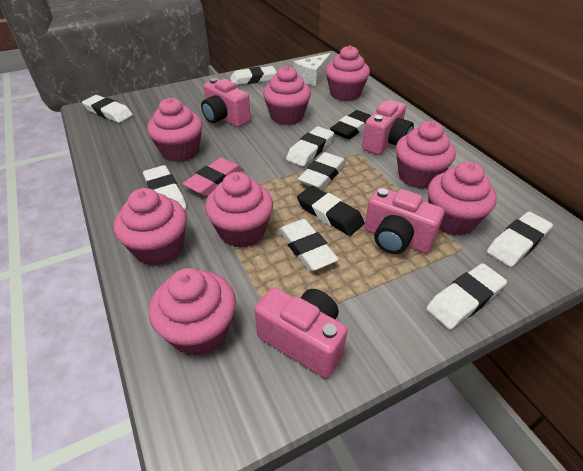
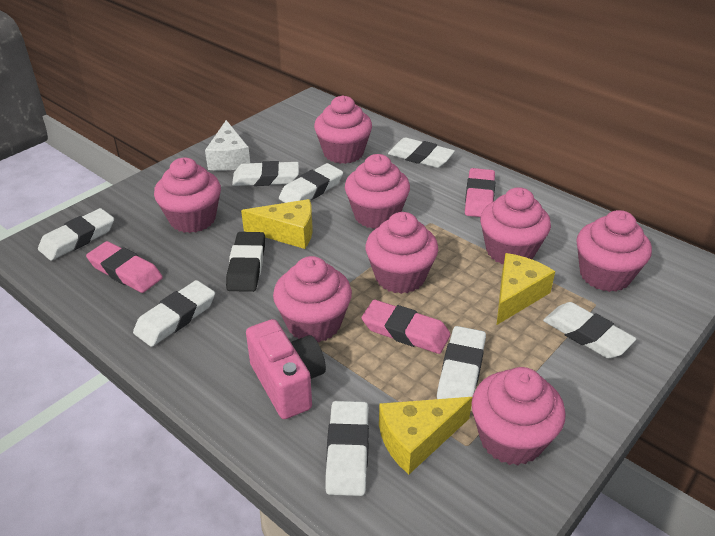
black eraser: [297,186,365,236] [330,110,371,139] = 2 -> [226,232,265,292] = 1
pink camera: [201,78,251,127] [254,287,348,378] [362,100,414,155] [364,187,444,254] = 4 -> [246,319,326,419] = 1
pink eraser: [182,158,243,196] = 1 -> [86,241,163,293] [361,300,451,354] [465,168,495,217] = 3
yellow cheese: none = 0 -> [241,199,313,249] [379,397,472,474] [497,253,555,325] = 3

